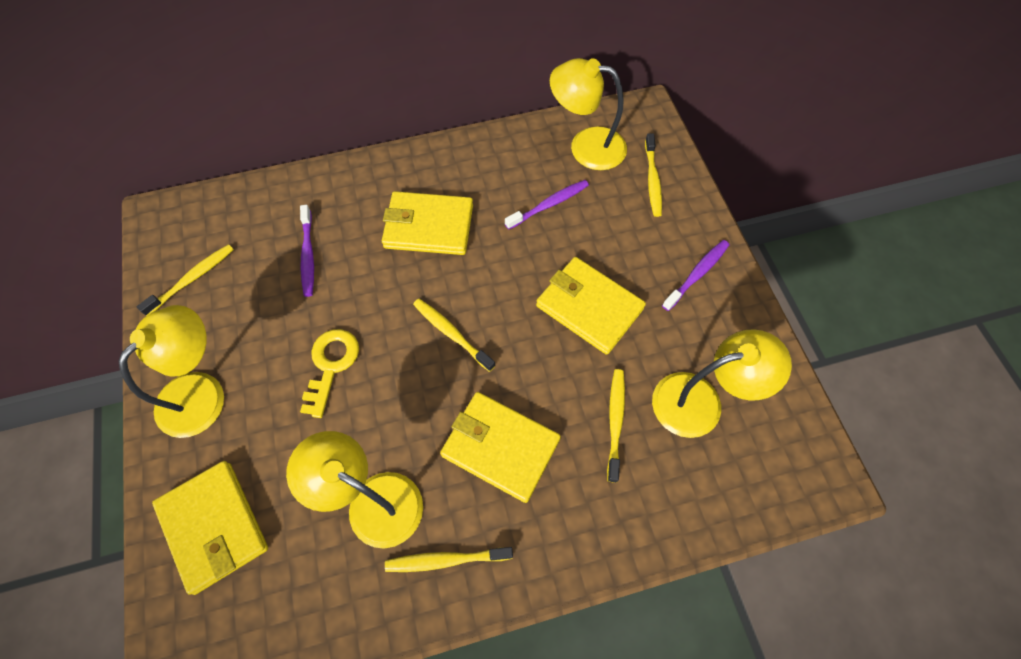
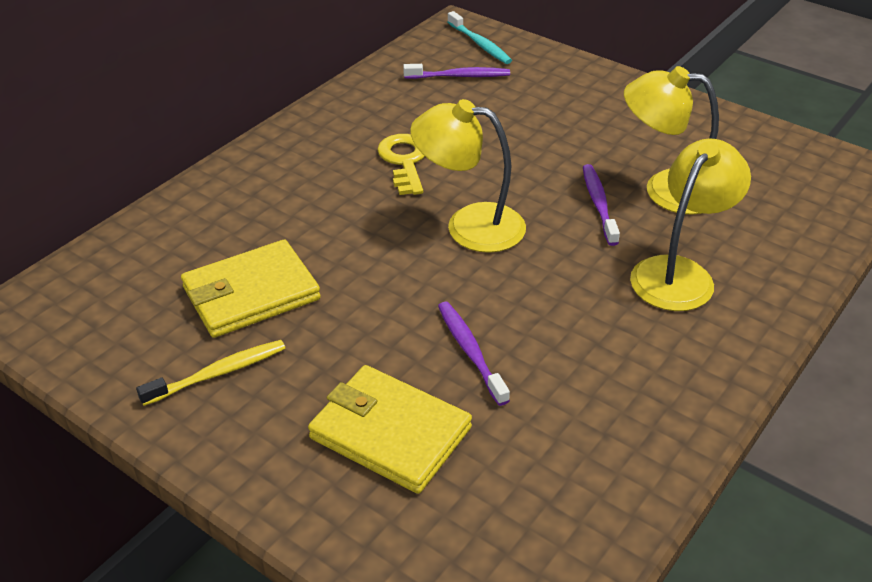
turquoise toothbrush: none = 0 -> [448,11,512,64] = 1
yellow lamp: [119,305,224,438] [286,431,423,548] [550,58,627,170] [652,329,792,438] = 4 -> [410,99,526,253] [624,66,719,214] [630,139,751,311] = 3
yellow toothbrush: [137,244,234,316] [385,547,513,572] [413,299,496,372] [607,369,625,483] [645,133,662,217] = 5 -> [136,340,285,406] = 1
yellow wallet: [152,461,268,595] [382,191,473,255] [440,392,561,503] [536,257,646,355] = 4 -> [181,240,321,338] [308,365,472,494] = 2

